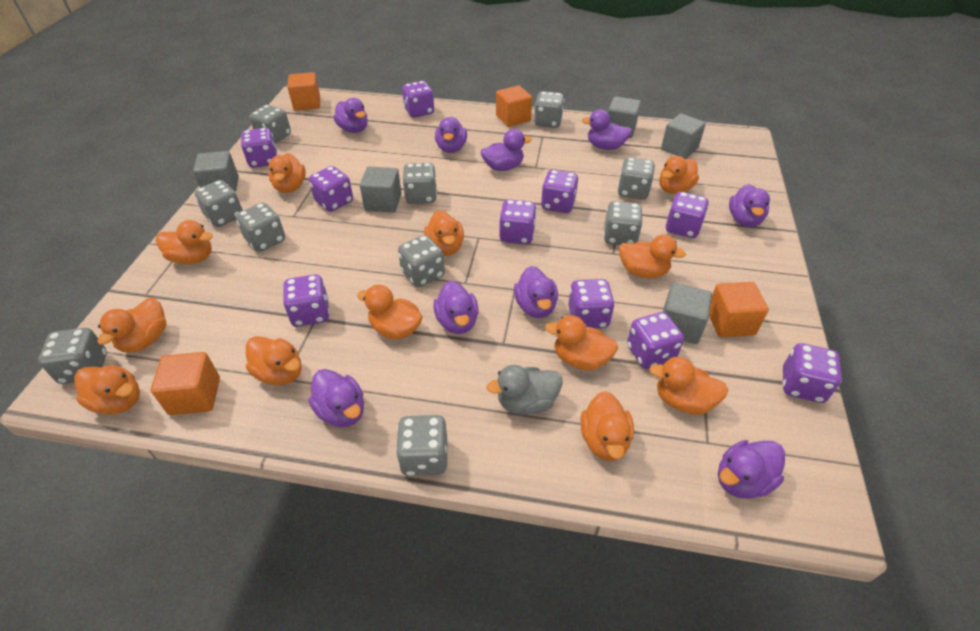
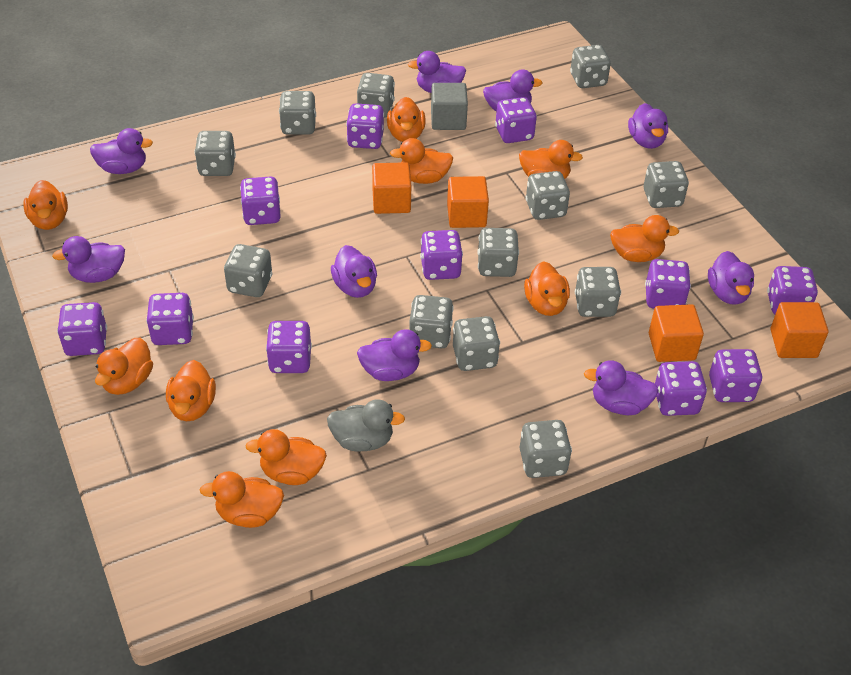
grey cube: [193,151,239,192] [360,167,402,212] [608,96,641,138] [661,113,706,159] [663,283,712,344] = 5 -> [431,83,468,130] = 1
grey dice: [38,328,107,384] [194,180,243,227] [236,203,285,252] [249,105,291,144] [396,415,448,476] [398,235,445,287] [402,163,437,204] [534,91,564,128] [603,201,643,245] [617,157,655,200] = 10 -> [194,131,236,176] [224,244,272,297] [279,91,316,135] [357,73,395,118] [409,295,454,349] [453,316,500,371] [477,228,519,277] [520,420,572,478] [526,171,570,220] [570,45,611,88] [575,267,621,317] [644,161,689,208] = 12
orange duck: [74,366,140,414] [97,297,166,353] [156,220,213,264] [246,336,302,385] [269,153,306,193] [357,285,423,339] [424,210,464,256] [545,315,618,370] [581,391,634,461] [619,235,686,278] [649,357,728,415] [659,156,699,194] = 12 -> [23,180,68,230] [95,338,153,395] [166,360,216,421] [200,471,284,528] [245,429,327,485] [387,97,426,142] [390,138,453,184] [519,140,583,179] [524,261,570,316] [610,215,679,262] = 10
purple dice: [241,128,277,168] [283,274,330,327] [309,166,353,212] [402,81,434,118] [499,199,537,244] [541,170,578,213] [568,279,615,328] [627,312,684,369] [666,192,709,238] [783,343,842,403] = 10 -> [57,302,107,356] [146,293,194,345] [240,177,281,225] [266,321,312,373] [346,104,384,149] [420,230,463,280] [495,97,537,143] [645,259,691,308] [655,361,707,416] [709,349,763,402] [767,266,818,314] = 11

